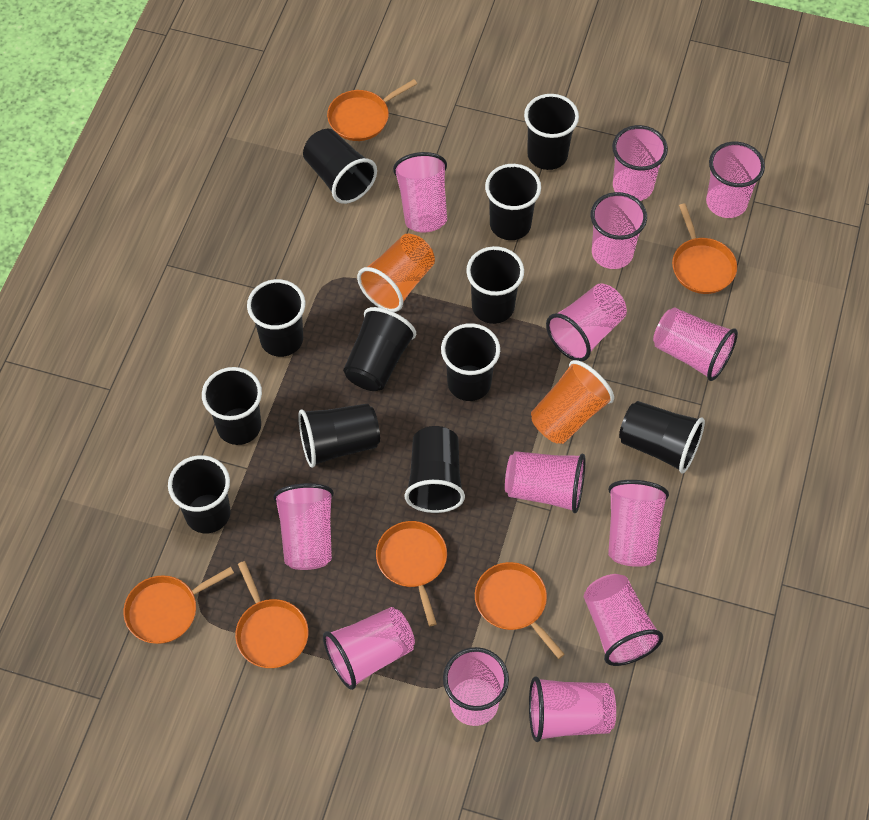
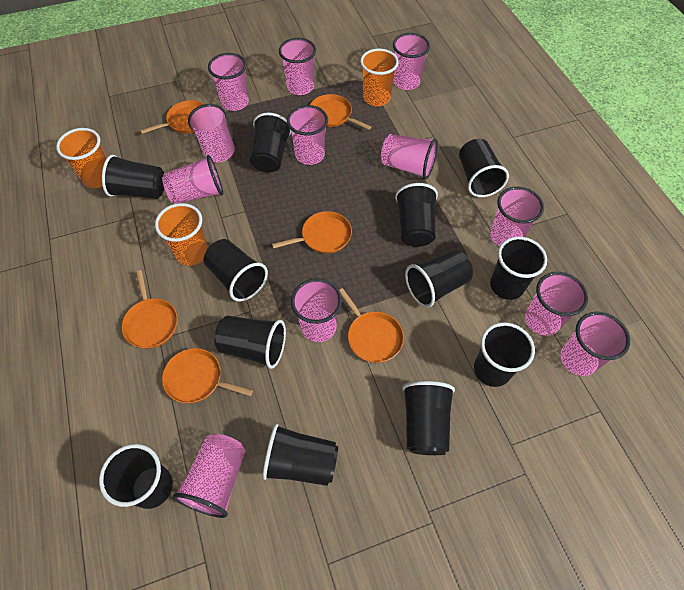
orange cup: [357,234,435,312] [531,360,614,444] = 2 -> [56,128,107,188] [155,203,208,266] [360,49,399,106] = 3
pink cup: [273,483,334,570] [323,607,415,690] [393,152,447,232] [443,647,509,726] [505,451,585,513] [529,676,616,742] [546,283,627,361] [584,574,663,666] [591,192,647,269] [608,480,669,567] [612,125,668,201] [653,308,738,381] [706,142,765,218] = 13 -> [162,155,223,204] [173,434,246,518] [188,104,235,162] [208,53,249,111] [279,38,316,95] [287,105,328,165] [291,278,342,342] [381,134,438,180] [393,33,430,90] [490,186,544,246] [525,272,588,336] [560,312,630,376] = 12

